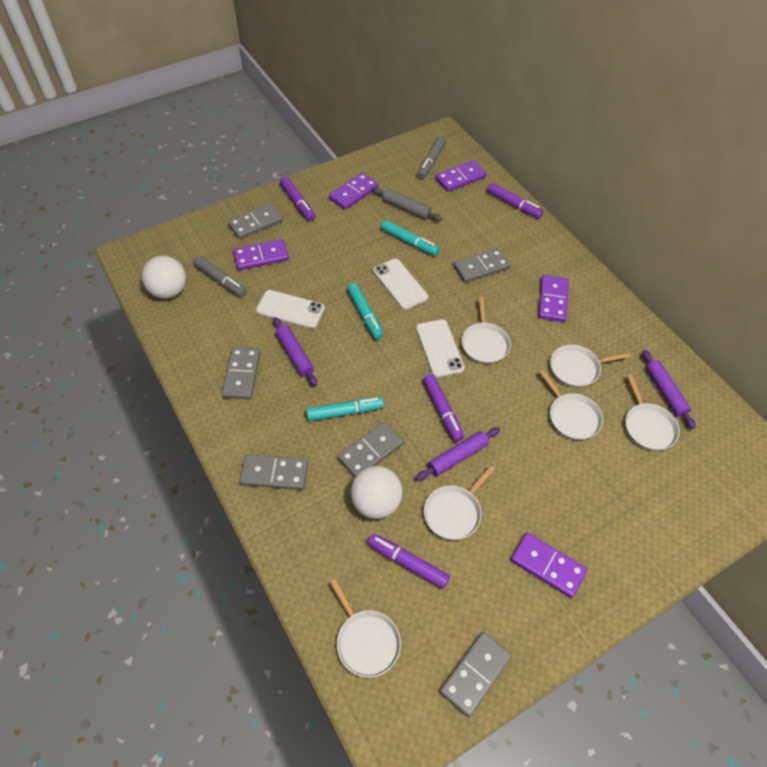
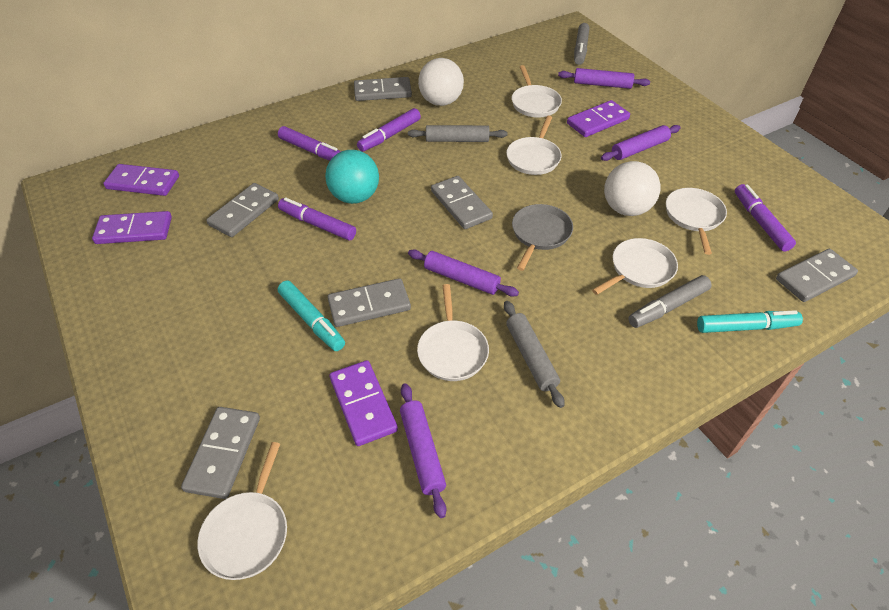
grey pan: none = 0 -> [512,204,573,271] = 1
grey rolling pin: [373,187,442,221] = 1 -> [408,125,507,142] [504,301,564,408] = 2
purple domino: [233,239,289,270] [329,173,379,210] [435,160,487,192] [511,533,587,598] [538,275,569,322] = 5 -> [92,211,172,244] [103,164,179,196] [329,360,398,446] [567,100,630,137] = 4
purple rolling pin: [273,317,317,386] [416,427,500,480] [642,350,696,429] = 3 -> [400,383,446,518] [408,249,519,297] [558,68,650,89] [601,125,681,161] = 4
turquoise ball: none = 0 -> [325,150,379,204] = 1
turquoise marker: [306,397,384,421] [347,283,384,340] [381,220,440,256] = 3 -> [278,281,345,351] [697,310,803,333] = 2
white phone: [256,290,325,329] [373,259,428,310] [416,319,465,378] = 3 -> none = 0

